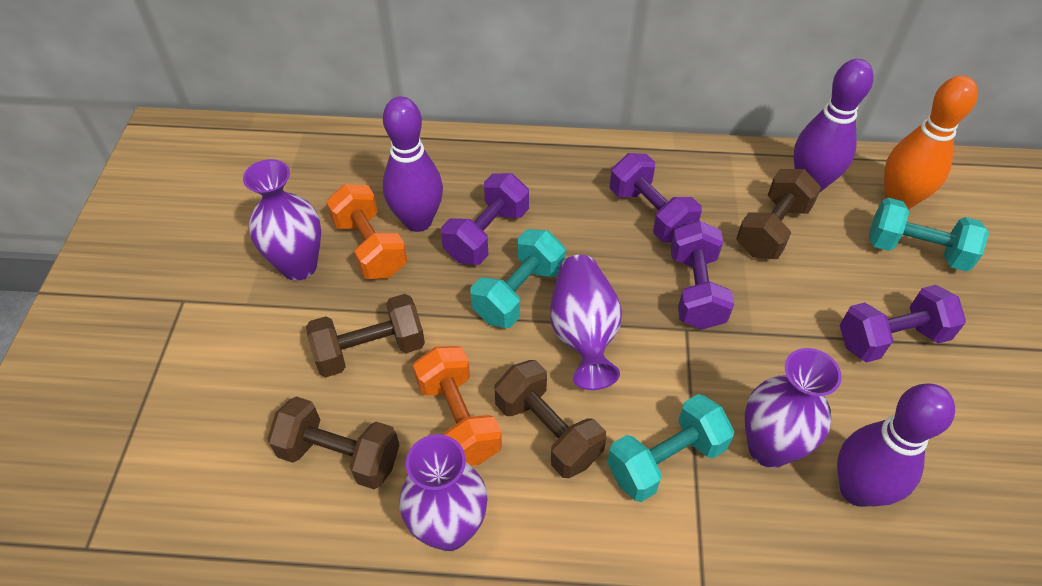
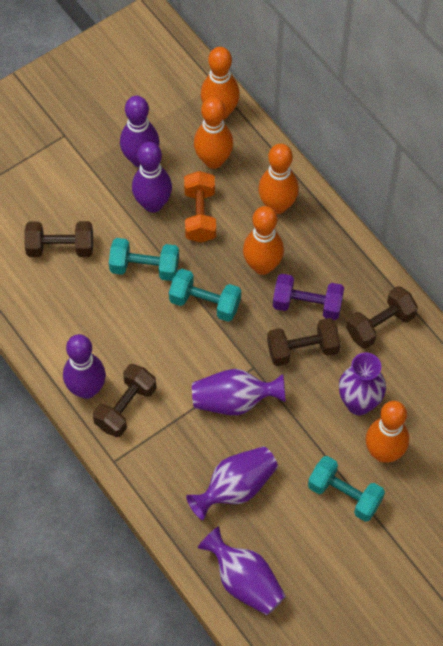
orange bowling pin: [884,76,978,210] = 1 -> [194,97,233,169] [201,47,240,120] [243,206,284,275] [258,144,299,214] [366,401,409,463] = 5
orange dumbbell: [326,184,407,279] [413,346,502,466] = 2 -> [184,171,216,242] = 1
purple dumbbell: [441,173,529,265] [610,153,702,242] [670,221,734,329] [840,285,966,362] = 4 -> [273,274,344,320] = 1

